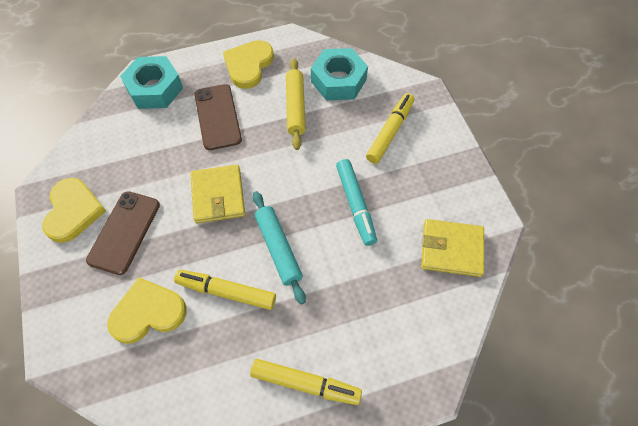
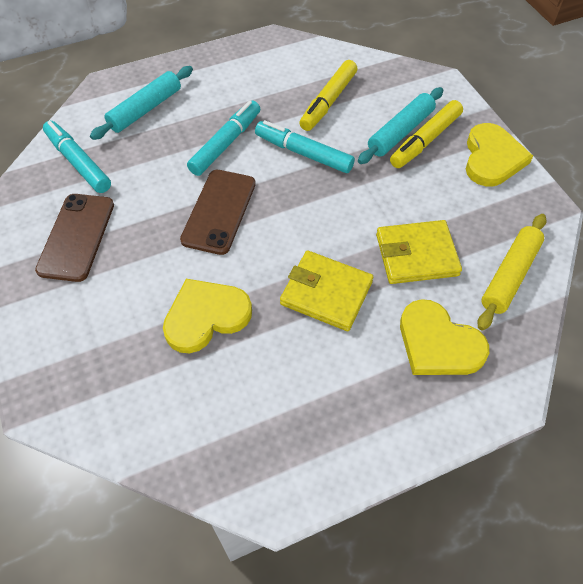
turquoise marker: [336,159,377,246] = 1 -> [43,121,111,193] [187,100,260,176] [255,120,355,173] = 3
turquoise nut: [120,56,183,109] [311,48,368,100] = 2 -> none = 0
turquoise rolling pin: [253,191,306,304] = 1 -> [90,66,193,140] [358,87,443,164] = 2
yellow marker: [174,270,276,310] [250,359,362,405] [366,93,414,164] = 3 -> [299,60,357,131] [390,100,463,168] = 2

